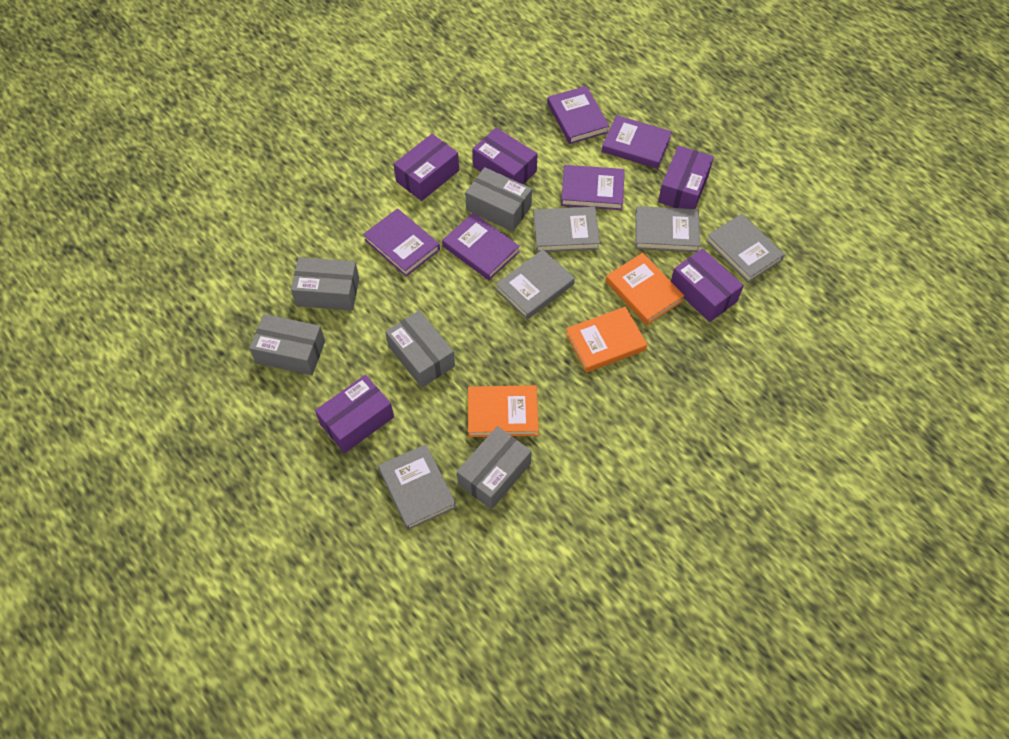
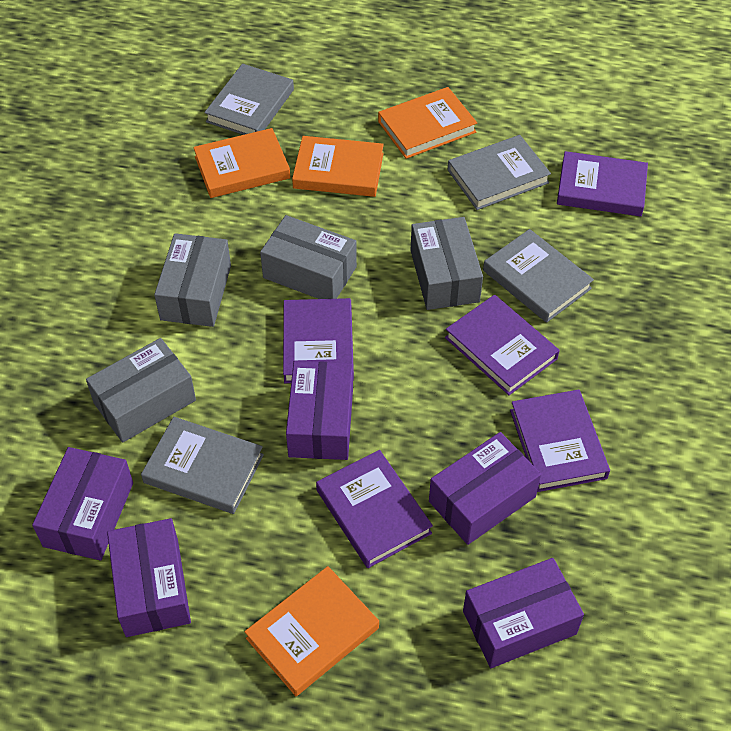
grey book: [378,444,456,530] [495,250,575,320] [533,207,600,252] [635,206,700,252] [706,214,785,283] = 5 -> [141,417,264,514] [204,64,294,135] [448,135,551,210] [483,229,594,323] = 4
grey box: [249,314,325,375] [291,257,359,311] [385,311,455,388] [457,426,532,510] [465,167,532,232] = 5 -> [86,338,196,443] [154,233,231,327] [260,215,357,299] [410,217,483,310] = 4
orange book: [468,385,539,437] [566,307,647,373] [606,253,684,325] = 3 -> [193,128,291,198] [245,566,379,696] [292,136,384,197] [378,87,477,159] = 4

